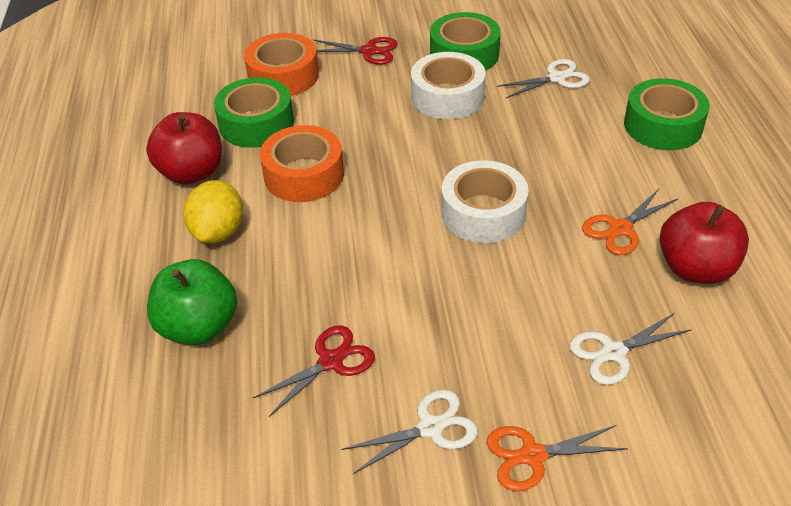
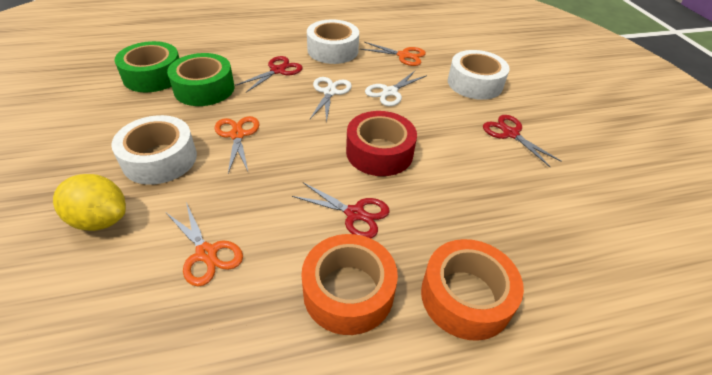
green apple: [147,259,237,345] = 1 -> none = 0
green tape: [214,77,294,148] [430,12,501,71] [624,78,710,150] = 3 -> [114,41,179,92] [167,53,234,106] = 2
orange scissors: [487,425,628,491] [582,189,678,255] = 2 -> [166,202,243,286] [215,116,260,173] [360,42,426,66] = 3
red apple: [146,112,222,185] [660,202,749,284] = 2 -> none = 0
red scissors: [253,325,375,417] [314,37,398,65] = 2 -> [235,56,303,92] [292,182,390,238] [483,115,562,167] = 3
red tape: none = 0 -> [346,111,417,176] = 1
white scissors: [341,389,478,474] [497,59,590,98] [569,313,692,385] = 3 -> [310,77,352,123] [365,71,427,106] = 2
white tape: [411,52,486,119] [441,160,529,243] = 2 -> [111,115,197,185] [307,19,359,64] [448,50,510,100] = 3

